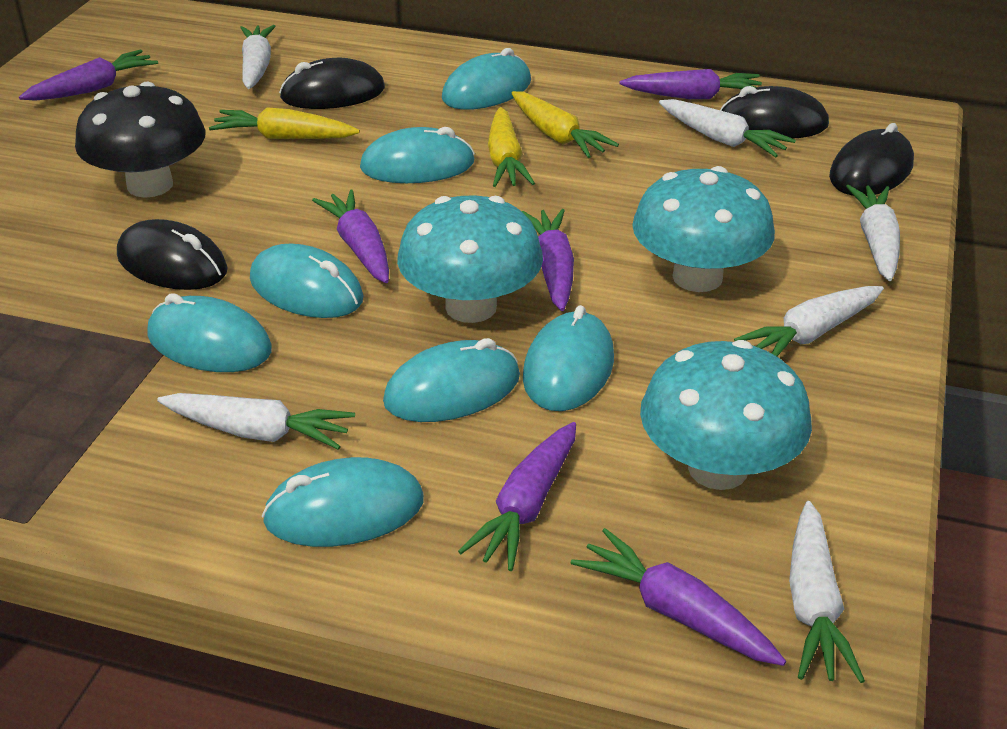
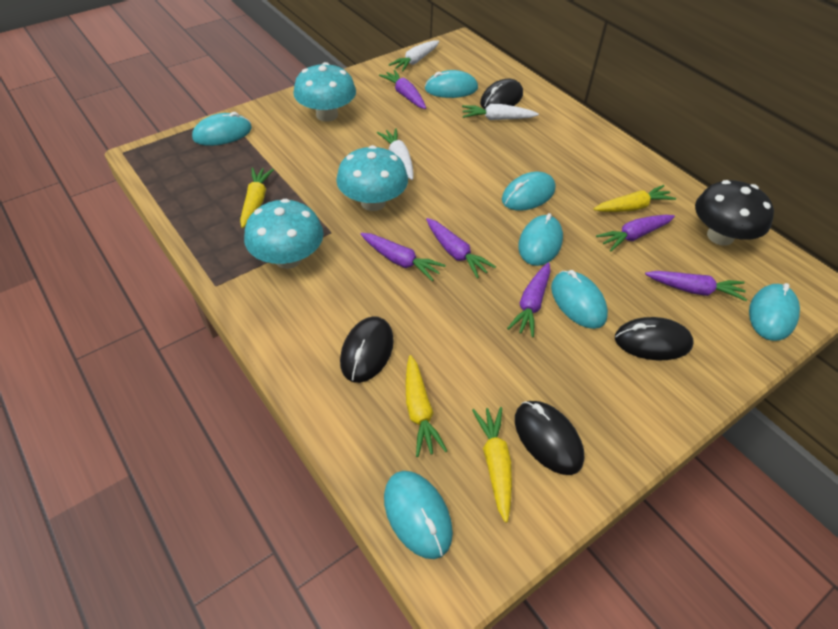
white carrot: [157,393,355,450] [240,25,275,89] [659,99,796,158] [734,286,884,356] [789,501,865,683] [846,185,900,281] = 6 -> [377,128,414,180] [389,40,439,72] [462,104,539,120] = 3
yellow carrot: [209,107,360,139] [488,107,535,187] [512,91,619,158] = 3 -> [240,168,274,228] [406,355,447,457] [472,407,512,523] [594,185,676,212] = 4

